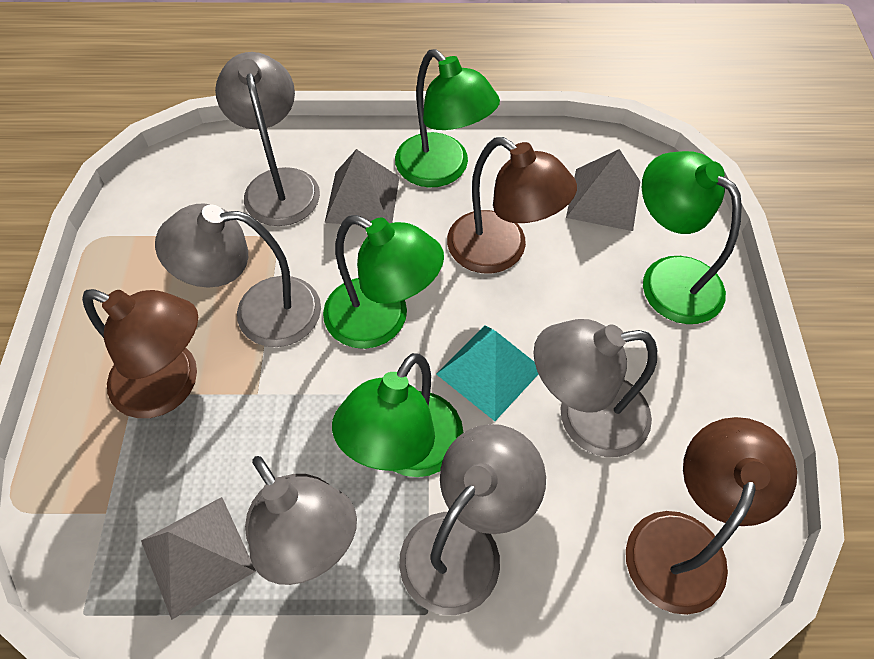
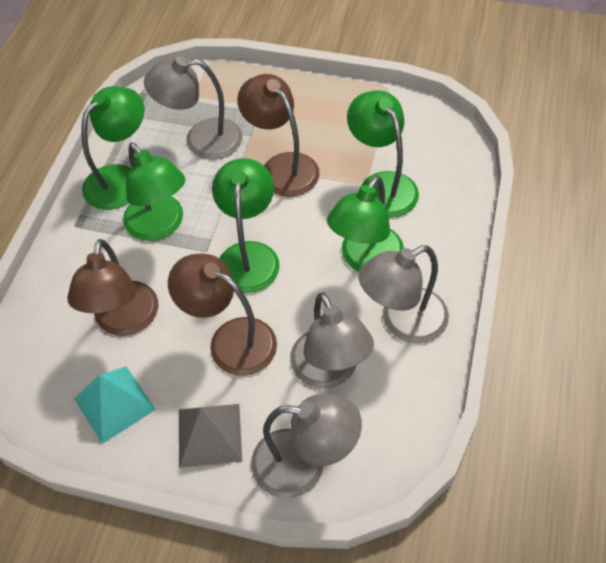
green lamp: [323,215,444,349] [332,353,463,477] [395,49,500,187] [642,151,742,324] = 4 -> [81,86,145,210] [123,142,186,241] [212,158,280,293] [327,176,404,272] [347,90,419,218] = 5
grey lamp: [155,204,321,347] [215,52,320,226] [245,456,357,585] [399,424,546,615] [533,319,657,457] = 5 -> [144,56,242,160] [251,394,362,498] [290,292,374,388] [358,245,449,344] = 4
grey pyramid: [141,497,256,620] [325,149,399,225] [566,149,640,231] = 3 -> [179,404,242,468] = 1

